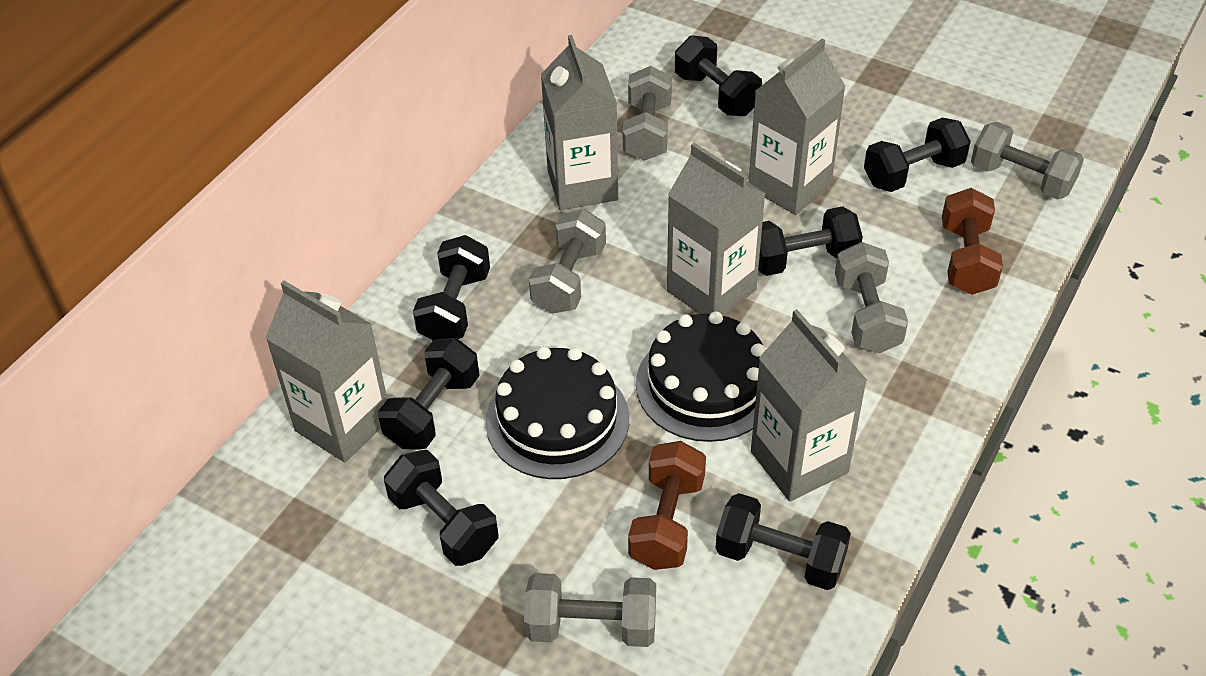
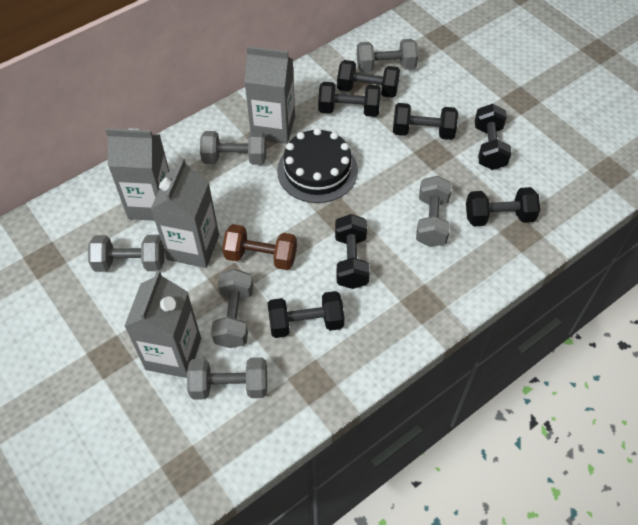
black cake: [486,346,629,479] [636,311,766,442] = 2 -> [277,128,358,203] = 1
brown dumbbell: [628,441,706,570] [942,188,1003,295] = 2 -> [222,224,297,270] = 1
grey carton: [266,281,387,462] [541,35,618,210] [667,143,766,316] [749,39,846,215] [751,309,867,502] = 5 -> [106,128,170,221] [124,270,201,378] [151,158,219,268] [244,46,295,144] = 4
grey dumbbell: [524,573,656,647] [529,209,606,314] [623,66,672,161] [835,242,908,353] [971,122,1084,200] = 5 -> [88,235,164,272] [187,357,267,400] [200,131,266,165] [211,269,253,348] [357,39,418,72] [416,176,452,247] = 6

